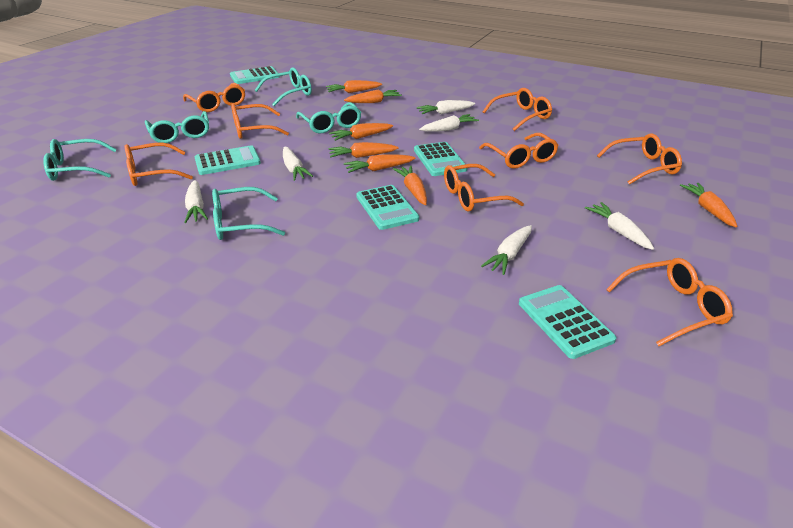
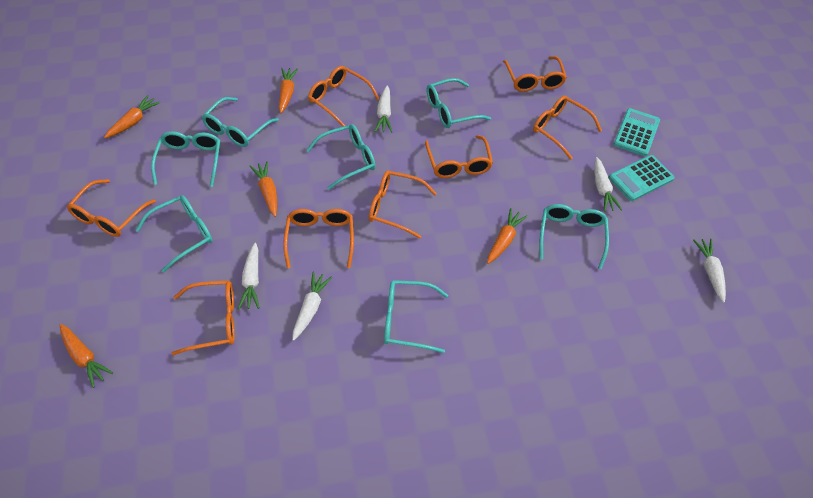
orange carrot: [326,80,382,93] [329,123,393,141] [329,142,399,158] [344,89,402,103] [344,154,416,173] [393,165,427,205] [680,183,737,227] = 7 -> [60,324,113,388] [104,95,160,138] [250,161,277,217] [279,68,298,113] [487,208,528,264] = 5
turquoise calculator: [195,145,261,175] [230,66,280,84] [356,185,419,230] [414,142,467,176] [519,285,616,359] = 5 -> [609,155,675,201] [614,108,660,156] = 2
turquoise glasses: [43,139,117,181] [145,111,209,143] [212,187,285,240] [255,67,312,106] [296,102,361,134] = 5 -> [136,195,213,273] [151,131,220,187] [202,97,279,147] [306,124,375,190] [384,280,448,353] [427,78,491,128] [539,204,609,269] = 7
white carrot: [184,180,208,223] [283,147,313,181] [417,100,475,114] [419,114,479,132] [481,225,532,275] [585,202,654,250] = 6 -> [238,243,260,309] [292,272,332,341] [375,85,392,133] [594,157,622,212] [693,239,726,303] = 5

